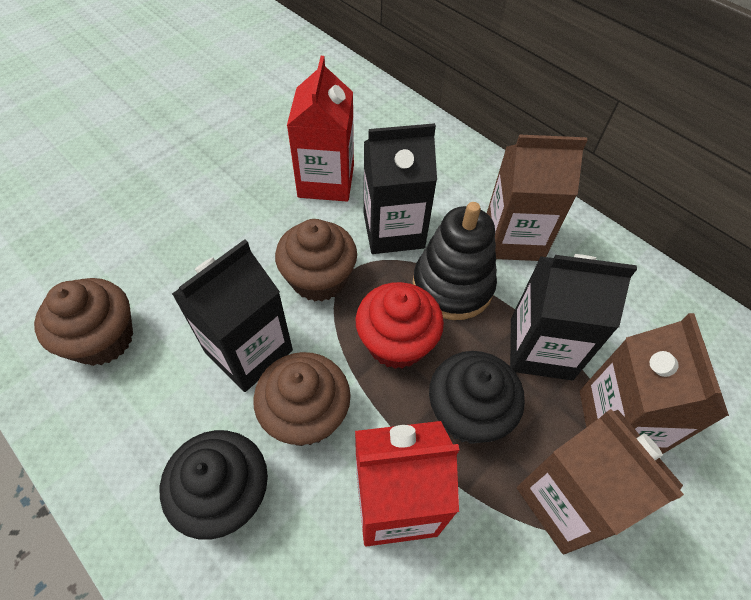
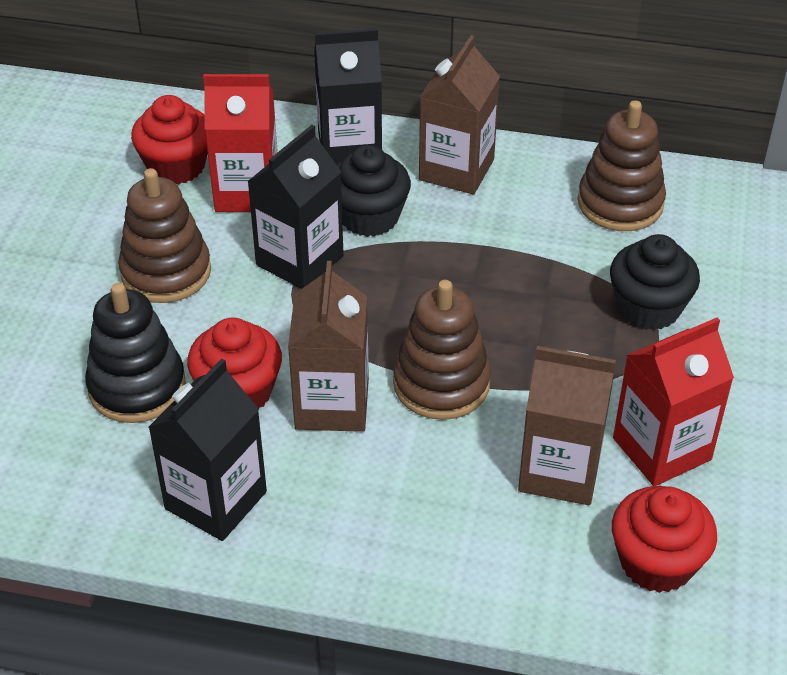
brown cupcake: [34,278,133,366] [253,352,351,446] [275,219,357,301] = 3 -> none = 0
brown stacking toy: none = 0 -> [118,168,211,303] [393,280,491,420] [578,100,666,231] = 3
red cupcake: [355,282,444,369] = 1 -> [131,95,208,185] [187,317,282,409] [612,486,717,593] = 3

